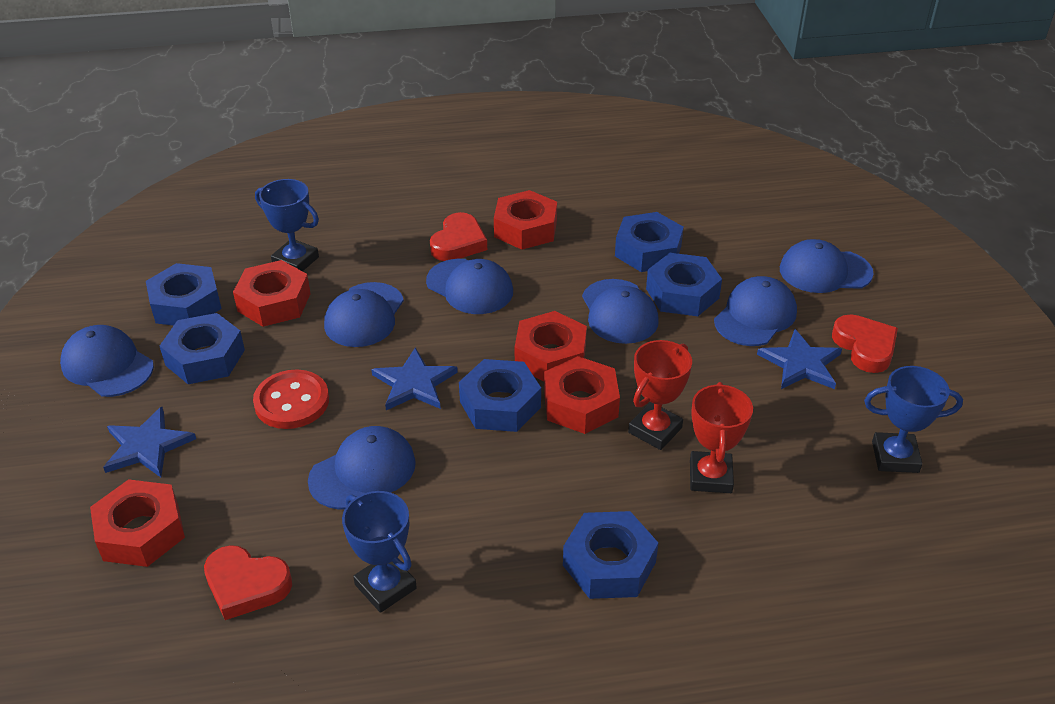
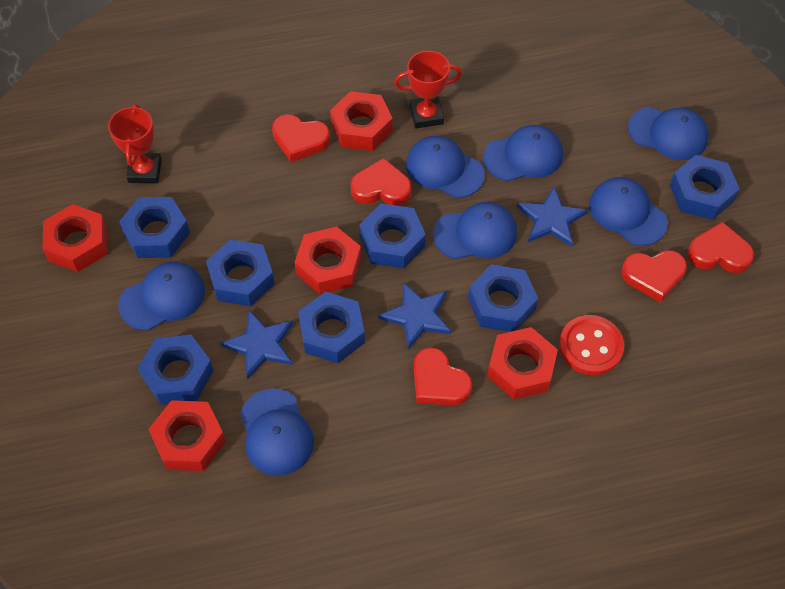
blue nut: [146,263,222,326] [160,313,245,384] [459,359,541,432] [563,511,658,599] [615,212,684,272] [646,253,722,316] = 6 -> [119,197,190,258] [138,335,214,404] [206,239,275,306] [298,292,365,363] [359,203,426,269] [468,264,538,332] [670,155,740,220] = 7
blue trophy: [255,179,319,271] [342,491,417,613] [864,366,963,473] = 3 -> none = 0
red heart: [204,545,292,620] [430,212,487,261] [832,314,898,373] = 3 -> [272,114,330,162] [351,158,412,206] [414,347,472,405] [621,250,687,302] [687,222,754,273] = 5

